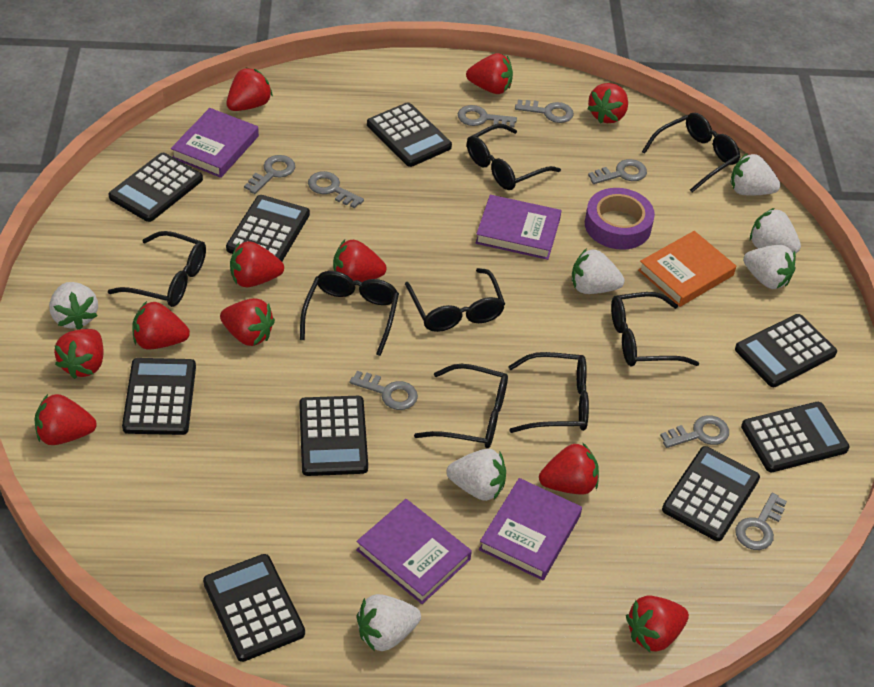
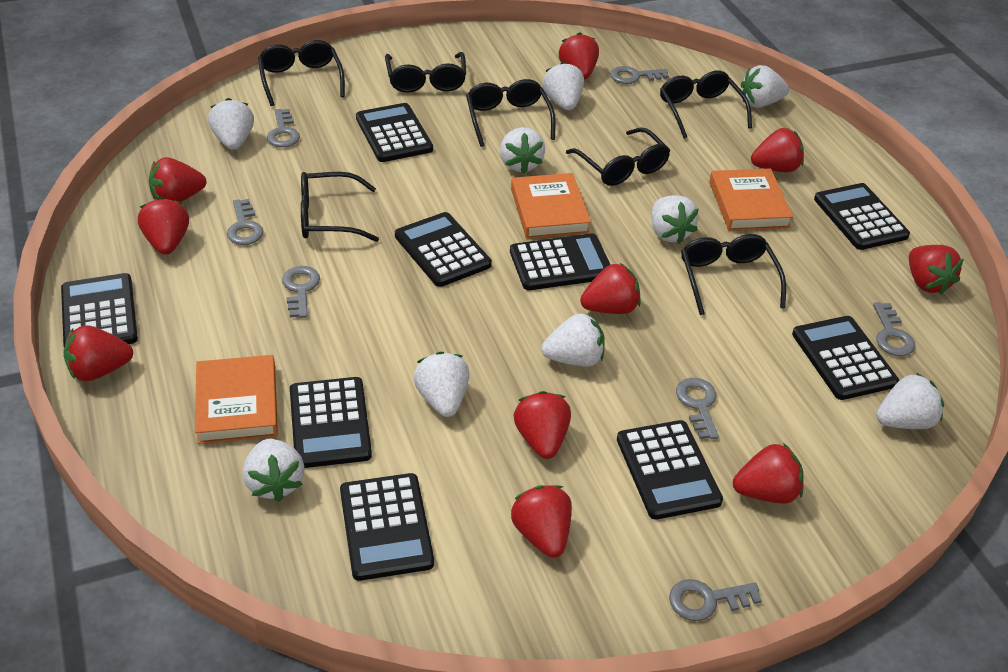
black glasses: [108,231,206,307] [300,271,399,356] [405,268,505,332] [414,364,508,448] [467,124,561,190] [508,352,589,433] [611,292,699,367] [642,113,740,192] = 8 -> [258,40,345,106] [301,172,379,242] [385,52,466,93] [466,79,556,147] [566,127,670,186] [660,71,752,139] [681,234,786,315] = 7
grey key: [244,155,295,194] [308,171,364,208] [349,371,418,410] [458,105,517,128] [515,100,574,123] [588,159,647,184] [660,415,729,448] [735,493,787,550] = 8 -> [227,199,264,245] [267,109,300,147] [282,266,320,318] [610,66,669,84] [669,579,762,621] [676,378,719,439] [873,302,915,356] = 7
orange book: [638,231,736,307] = 1 -> [195,355,278,444] [511,173,591,239] [709,168,793,231] = 3
purple book: [171,108,259,178] [356,499,472,604] [475,195,562,260] [479,478,582,581] = 4 -> none = 0
purple tape: [585,188,655,250] = 1 -> none = 0
red strawberry: [34,394,97,445] [54,329,103,379] [133,301,190,349] [220,298,275,346] [227,67,273,111] [230,241,284,287] [333,240,387,282] [466,53,513,94] [539,442,599,495] [587,83,628,123] [626,595,689,652] = 11 -> [64,325,133,381] [138,197,189,255] [149,157,206,202] [511,485,572,558] [514,391,571,459] [559,33,599,80] [580,263,640,314] [733,443,804,503] [751,128,804,172] [909,245,964,295] = 10
white strawberry: [49,282,98,330] [357,594,421,652] [446,449,506,501] [572,249,624,294] [731,153,781,195] [743,245,796,289] [750,208,801,254] = 7 -> [208,98,254,150] [243,439,304,502] [413,351,469,417] [500,127,545,174] [541,313,605,367] [542,62,584,110] [651,195,699,244] [741,65,789,108] [876,373,944,429] = 9

